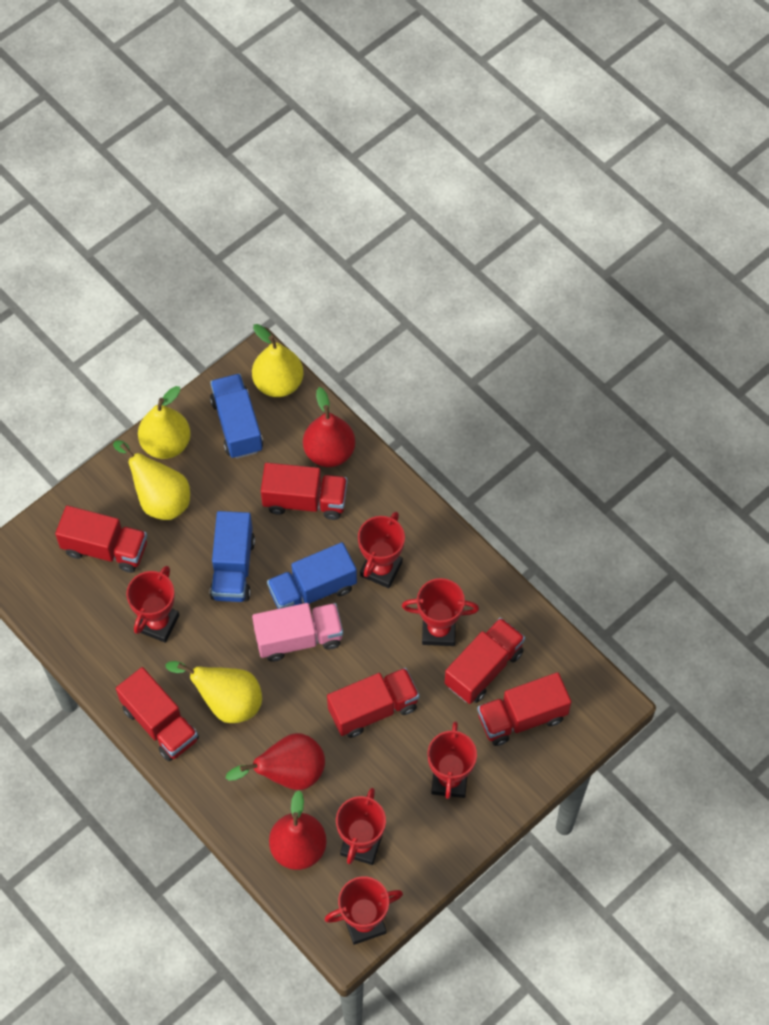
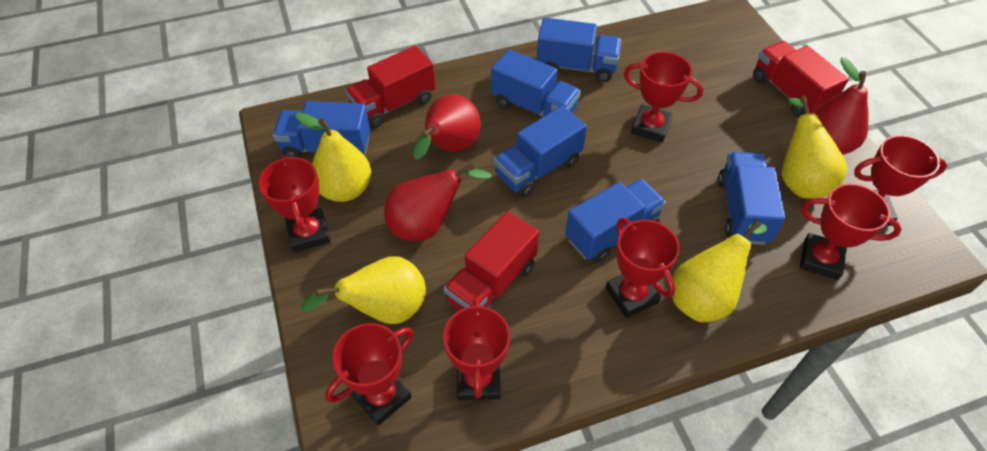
blue truck: [210,374,263,459] [210,511,255,602] [267,542,357,609] = 3 -> [273,101,370,158] [491,49,581,117] [494,106,587,198] [537,18,621,82] [565,179,666,263] [718,152,786,245] = 6
pink truck: [252,603,343,662] = 1 -> none = 0
red trophy: [126,566,180,643] [324,877,403,945] [336,788,386,865] [358,512,405,588] [402,578,479,646] [428,722,477,799] = 6 -> [259,155,330,252] [325,323,414,425] [443,297,510,400] [606,218,680,318] [624,52,703,143] [800,184,902,280] [854,135,947,226] = 7
red truck: [55,505,147,573] [116,667,199,761] [261,463,347,520] [327,668,420,738] [445,617,525,704] [477,672,571,746] = 6 -> [345,45,435,128] [444,211,539,310] [753,41,849,117] = 3

